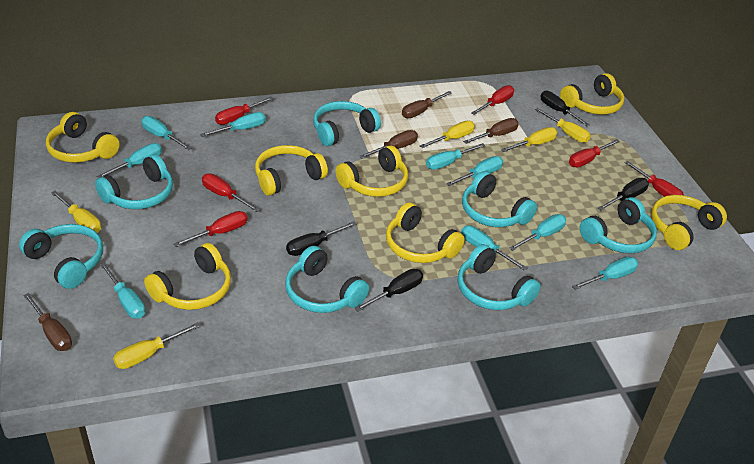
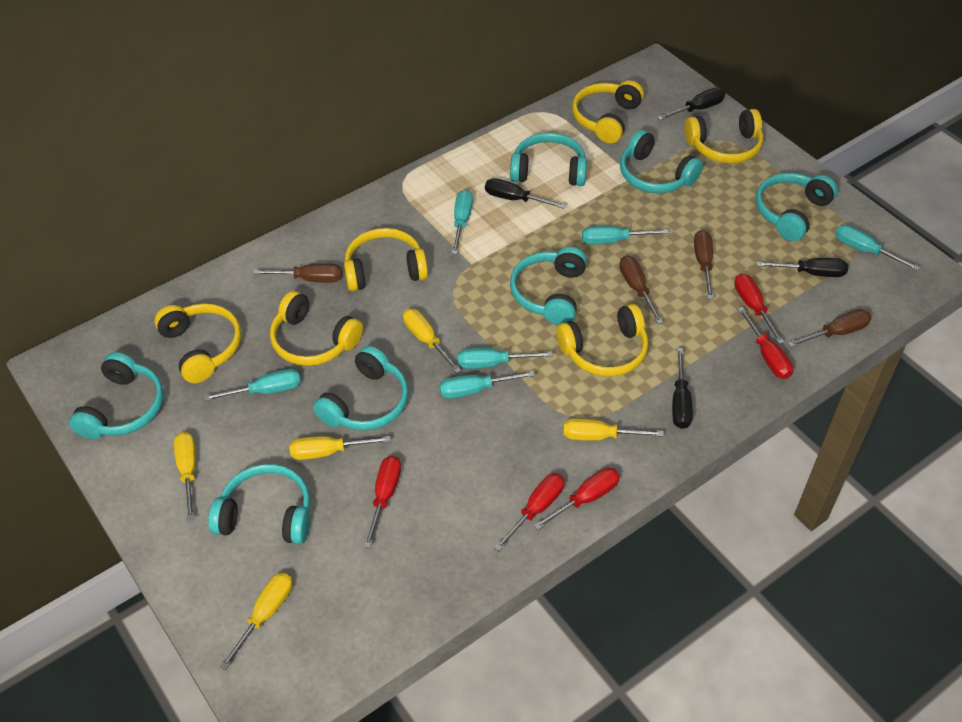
red screwdriver: [174,211,248,247] [202,173,260,212] [215,97,273,125] [472,85,514,115] [569,139,620,167] [624,161,684,197] = 6 -> [364,456,401,548] [494,473,564,551] [534,468,620,530] [734,274,785,344] [737,307,793,379] = 5
turquoise screwdriver: [97,143,162,178] [100,263,146,319] [141,116,192,150] [200,112,266,137] [426,143,486,170] [446,156,503,186] [461,225,527,271] [509,214,566,251] [572,257,638,290] = 9 -> [203,369,301,401] [439,371,535,399] [452,190,473,254] [458,348,553,369] [582,226,669,245] [835,225,920,271] = 6
yellow headphones: [46,112,120,163] [144,243,231,310] [255,145,328,196] [335,145,408,197] [386,202,465,263] [560,73,624,115] [651,195,727,250] = 7 -> [154,303,241,383] [270,291,363,366] [344,228,428,291] [556,304,648,377] [572,80,644,143] [684,109,763,163] = 6

